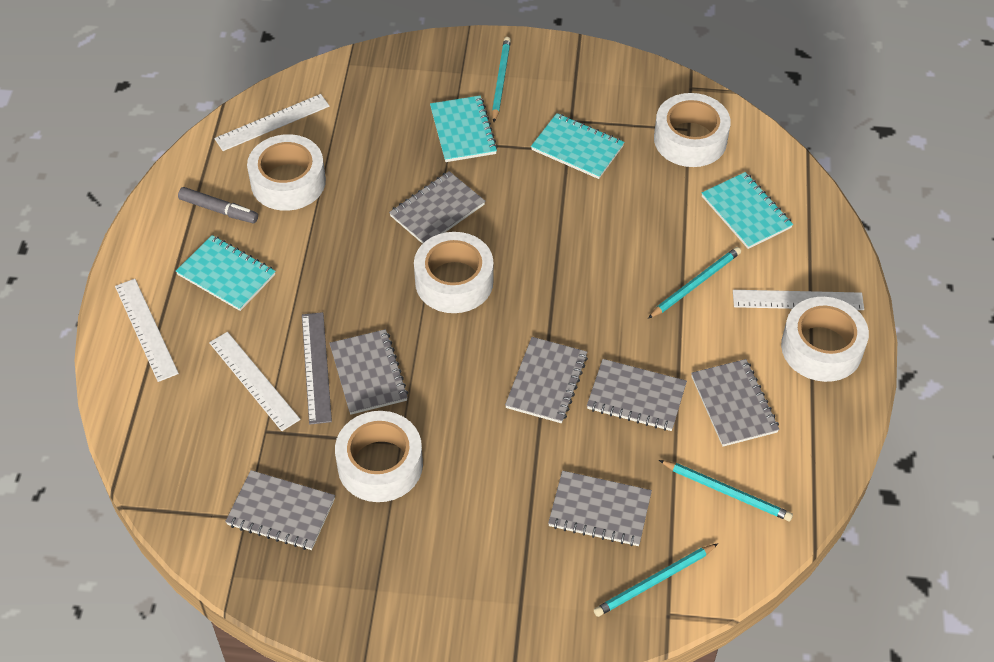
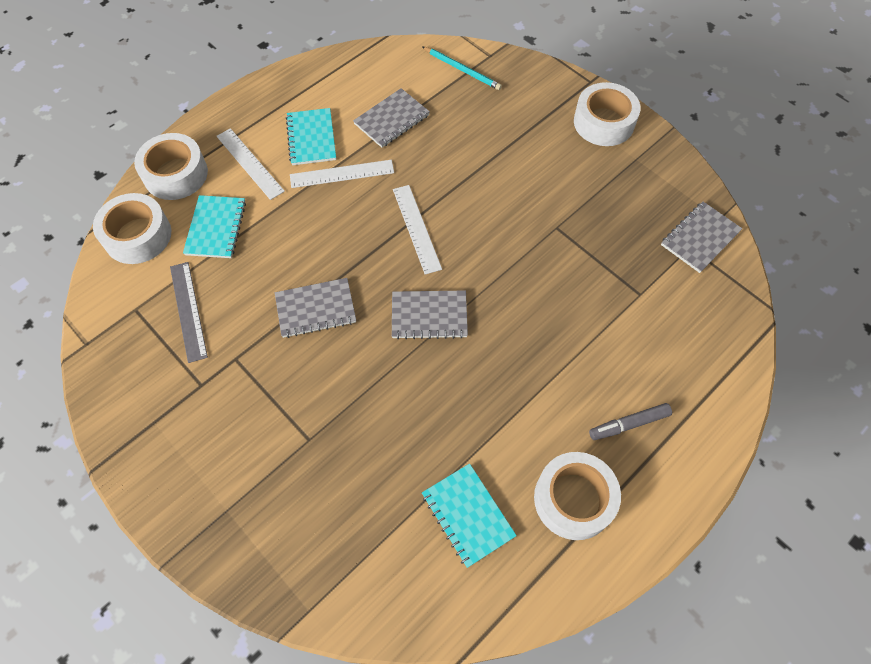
grey notebook: [225,470,335,550] [329,329,408,415] [389,171,485,244] [505,337,588,423] [548,471,652,546] [587,359,687,431] [691,359,780,446] = 7 -> [275,278,356,338] [353,88,430,148] [392,291,468,339] [661,202,742,273] = 4
turquoise notebook: [176,235,276,311] [430,96,498,162] [531,113,624,179] [702,172,793,249] = 4 -> [183,195,246,258] [286,108,336,165] [422,463,517,568] = 3
turquoise pencil: [492,37,511,122] [594,543,718,617] [648,247,741,318] [659,460,793,521] = 4 -> [422,46,502,90] = 1
white ruler: [115,279,179,382] [209,332,301,431] [214,94,330,151] [733,290,864,310] = 4 -> [216,128,285,200] [290,160,394,188] [393,185,442,275] = 3
white tape: [247,134,326,211] [335,411,423,502] [414,232,494,313] [654,93,731,167] [781,297,869,382] = 5 -> [93,193,171,264] [134,133,208,200] [534,452,621,540] [574,82,641,146] = 4

